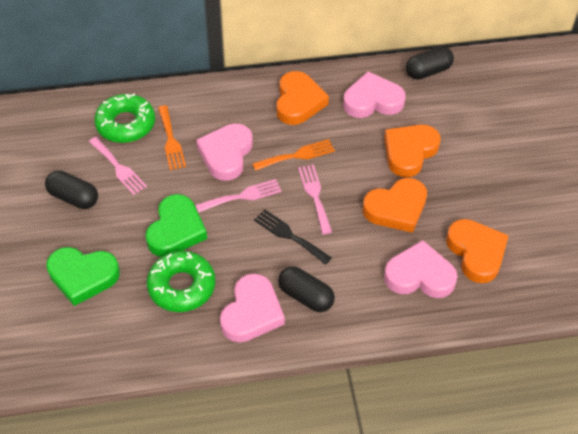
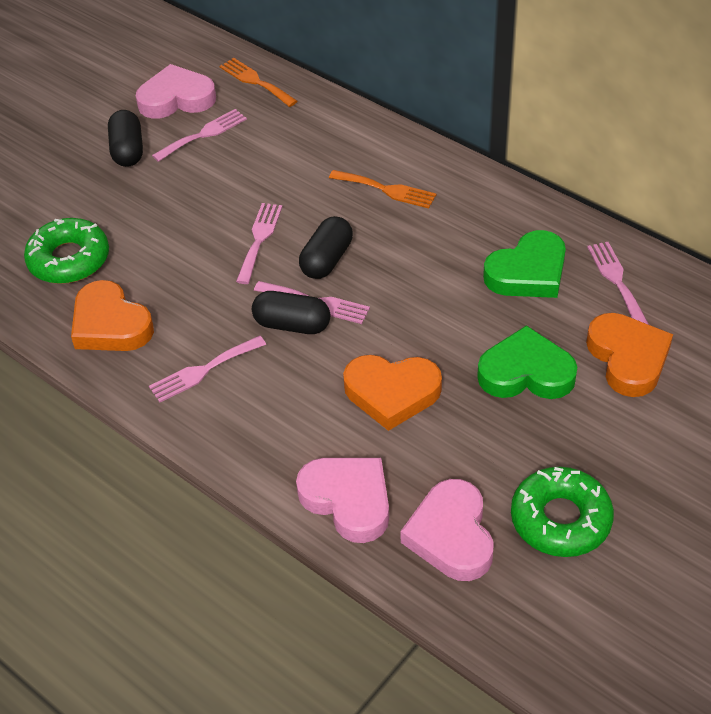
black fork: [254,209,332,265] = 1 -> none = 0
orange heart: [276,71,329,125] [362,178,427,233] [384,125,441,177] [446,219,509,283] = 4 -> [71,280,154,351] [343,355,442,431] [586,313,673,397] = 3
pink fork: [89,137,147,195] [195,179,282,213] [298,165,332,235] = 3 -> [149,336,266,403] [152,109,247,162] [236,203,282,284] [254,281,370,324] [587,242,649,325] = 5
pink heart: [196,123,253,181] [220,274,285,342] [343,72,406,118] [384,240,458,298] = 4 -> [136,64,216,119] [296,458,389,543] [400,479,493,581] = 3

